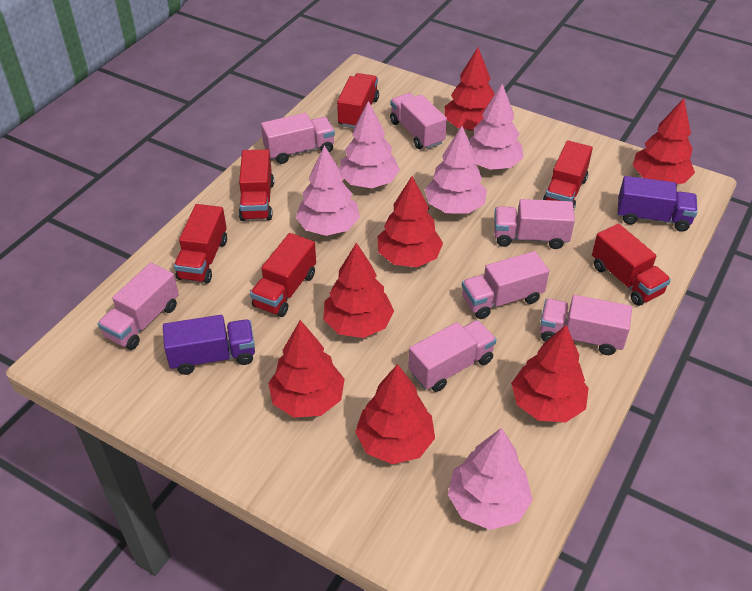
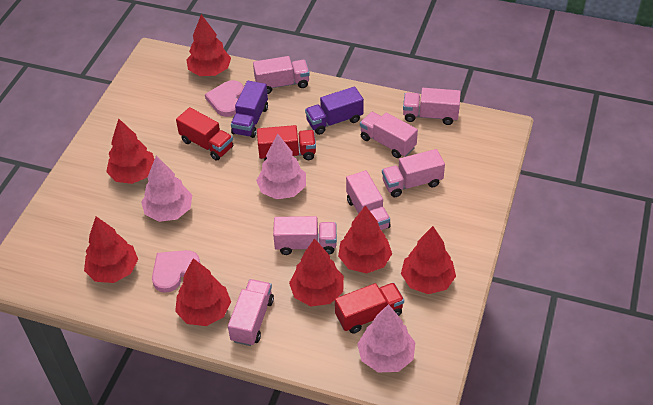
pink heart: none = 0 -> [152,250,200,293] [205,80,244,117] = 2
pink tree: [296,145,360,236] [340,101,400,188] [425,126,487,214] [448,428,533,530] [469,84,523,170] = 5 -> [141,156,192,222] [256,133,306,199] [357,304,415,372] = 3
red truck: [174,204,227,284] [239,149,274,221] [250,233,316,317] [337,73,379,128] [543,140,593,210] [592,223,671,306] = 6 -> [176,107,233,161] [257,125,316,160] [335,283,404,334] = 3

